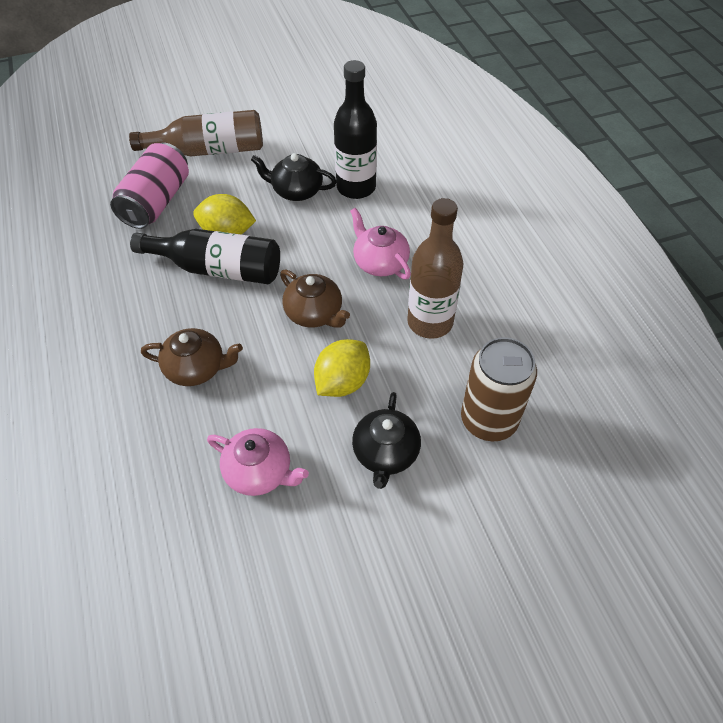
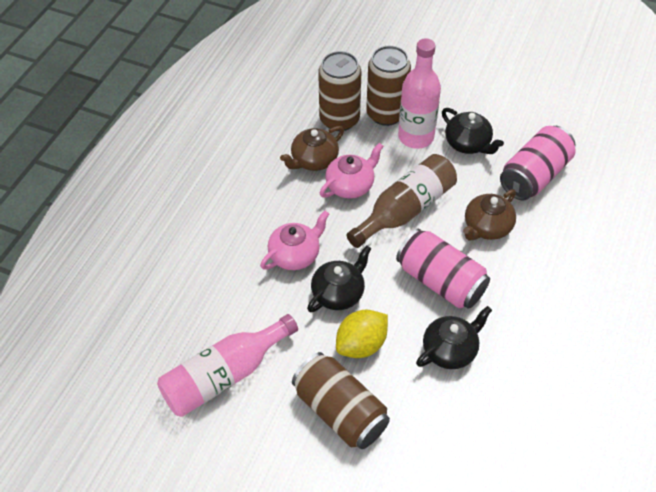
black bottle: [130,229,280,284] [334,60,377,199] = 2 -> none = 0
black teapot: [251,153,337,201] [352,392,421,489] = 2 -> [307,245,371,312] [416,306,492,369] [442,108,504,154] = 3
brown bottle: [129,110,263,156] [407,198,464,339] = 2 -> [347,154,457,248] = 1
brown can: [461,337,537,441] = 1 -> [292,352,390,449] [318,51,361,131] [366,46,411,126] = 3
pink bottle: none = 0 -> [157,314,298,417] [398,38,441,149] = 2
pink can: [110,143,189,229] = 1 -> [396,229,490,309] [500,126,576,200] = 2
yellow lemon: [193,194,256,235] [314,339,370,397] = 2 -> [336,310,388,358] = 1

